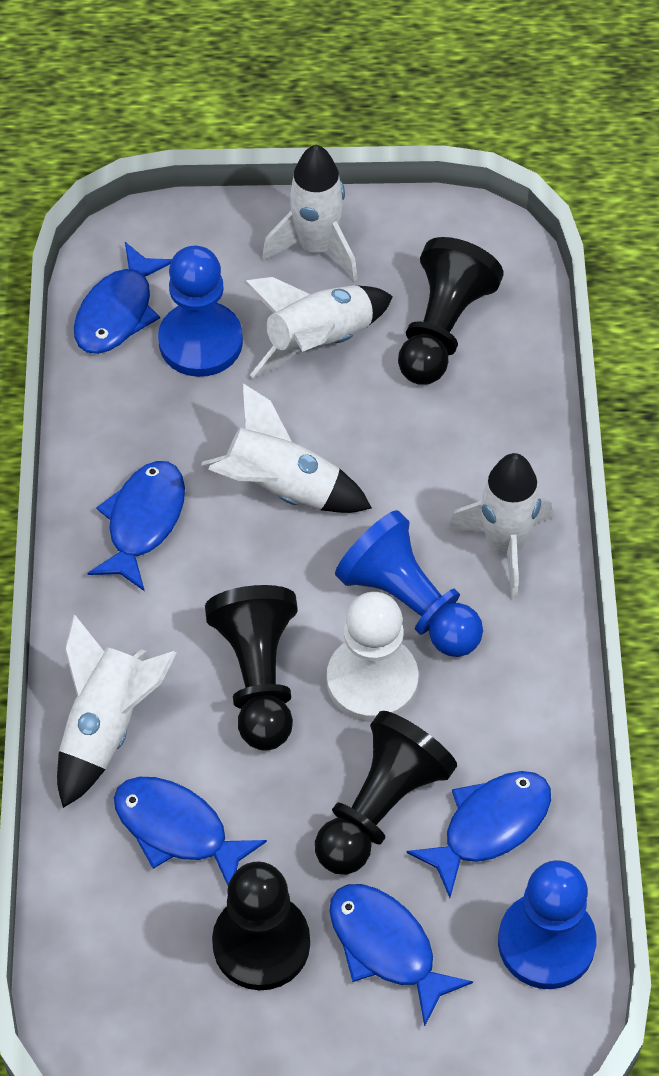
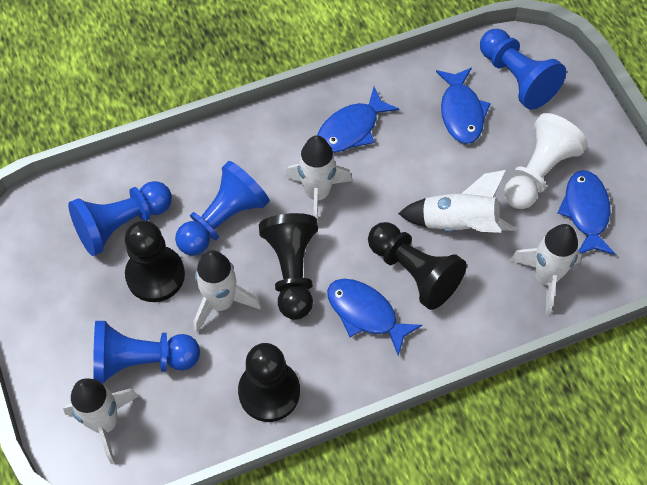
blue fish: [74,242,172,354] [87,461,185,591] [114,777,267,885] [329,884,473,1027] [406,771,551,898] = 5 -> [317,87,399,153] [327,279,422,356] [436,67,491,144] [557,170,615,255] = 4
blue pawn: [158,246,243,377] [335,510,483,657] [498,860,597,989] = 3 -> [68,181,172,256] [93,321,200,384] [175,161,270,256] [480,29,566,110] = 4

